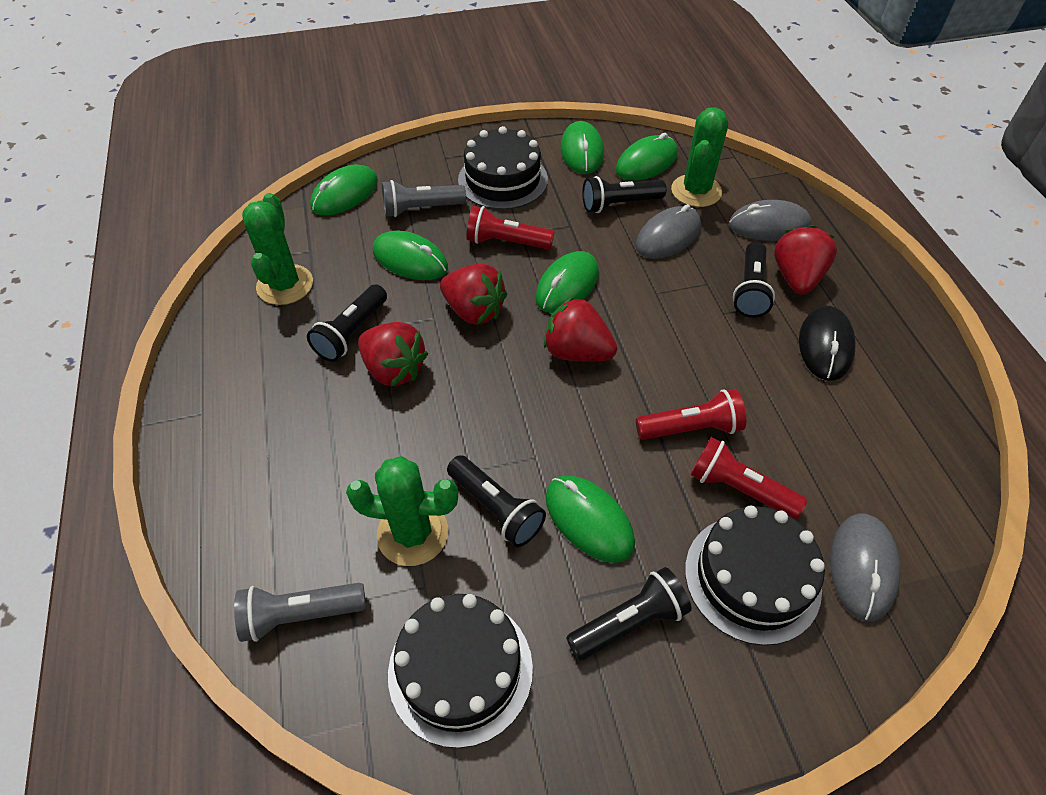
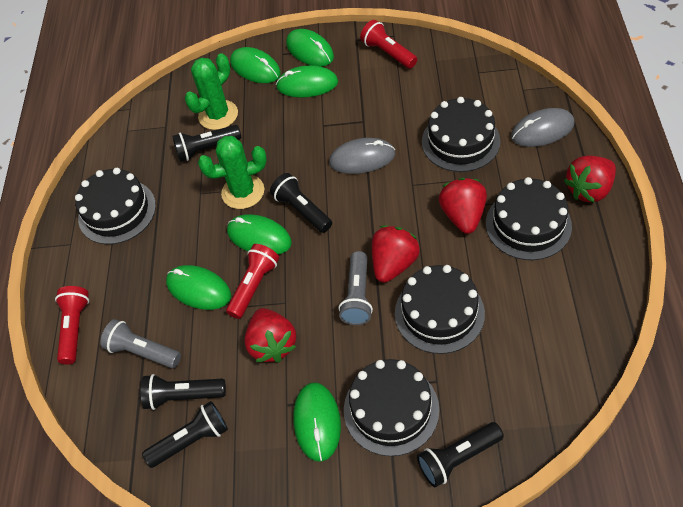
black cake: [388,594,533,748] [458,126,548,210] [685,506,825,645] = 3 -> [75,168,156,244] [344,359,439,456] [395,265,485,354] [422,97,500,172] [486,177,572,260] = 5
black mouse: [799,306,856,381] = 1 -> none = 0
green cactus: [242,193,313,305] [346,456,458,566] [671,108,728,207] = 3 -> [185,53,238,130] [198,136,267,209] = 2
grey mouse: [635,204,701,259] [729,200,811,241] [830,513,901,622] = 3 -> [329,138,395,174] [511,108,575,147] = 2

